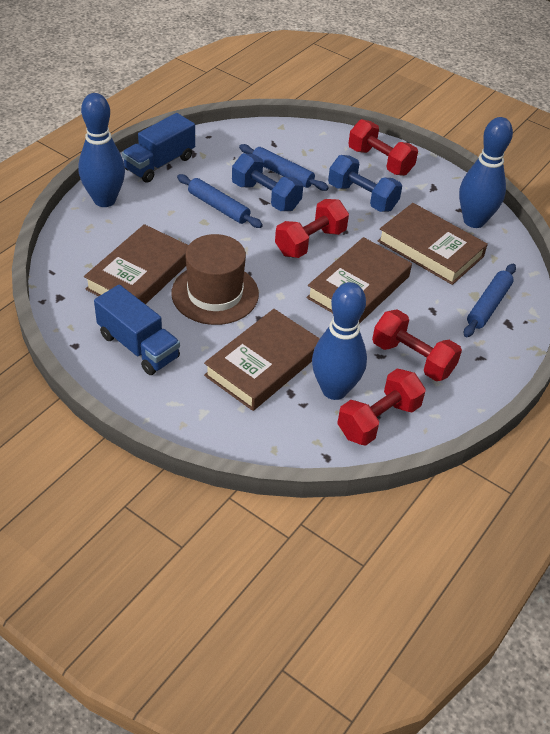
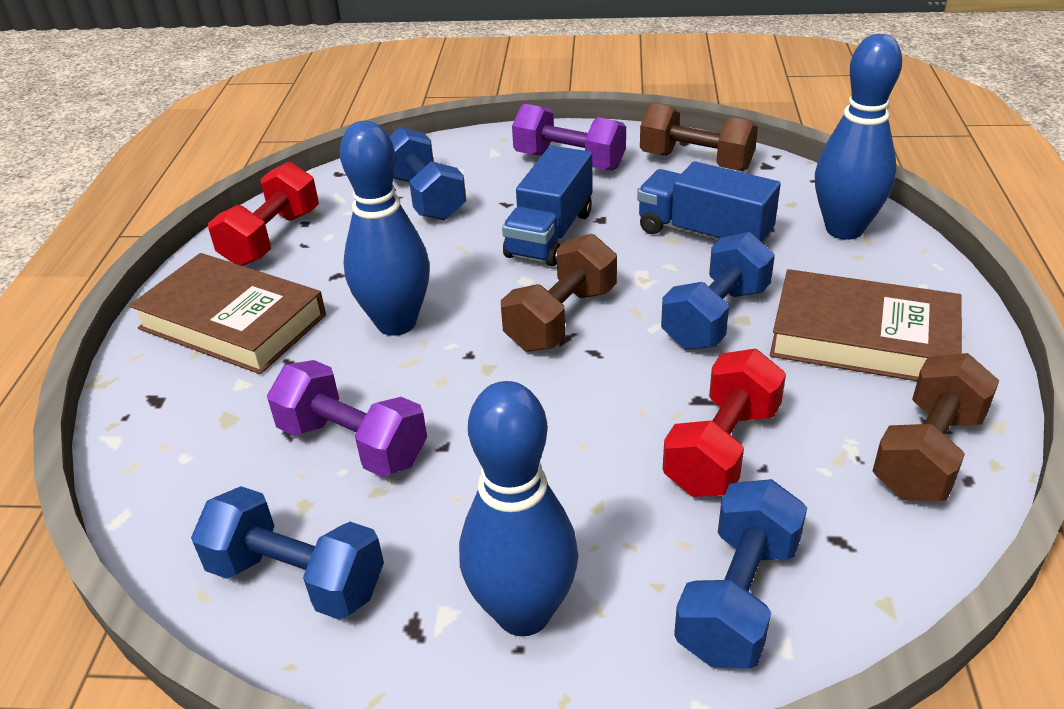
blue dumbbell: [232,153,303,211] [328,155,402,212] = 2 -> [191,486,384,620] [389,127,466,221] [661,232,775,350] [674,479,807,669] = 4
blue rolling pin: [177,174,263,228] [239,144,329,191] [464,264,516,337] = 3 -> none = 0
brown book: [84,224,189,304] [204,309,320,411] [306,237,412,324] [378,203,488,285] = 4 -> [129,253,326,374] [770,269,962,381] = 2
brown dumbbell: none = 0 -> [501,234,617,352] [640,103,758,171] [873,353,999,501] = 3
brown hat: [171,234,259,325] = 1 -> none = 0
purple dumbbell: none = 0 -> [267,360,427,477] [512,104,626,171] = 2
red dumbbell: [275,199,349,258] [337,369,426,446] [348,119,418,176] [372,309,462,381] = 4 -> [208,162,319,266] [663,349,786,497] = 2

